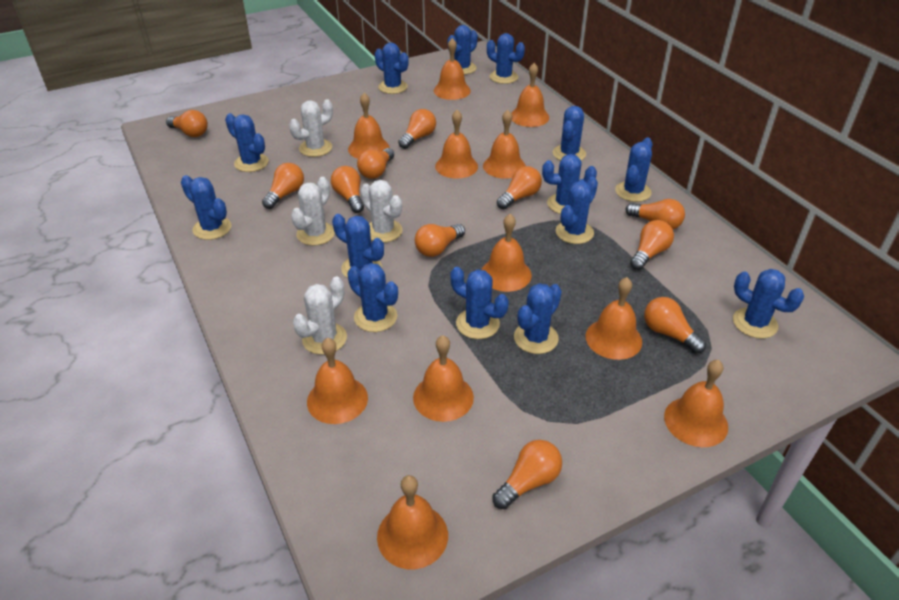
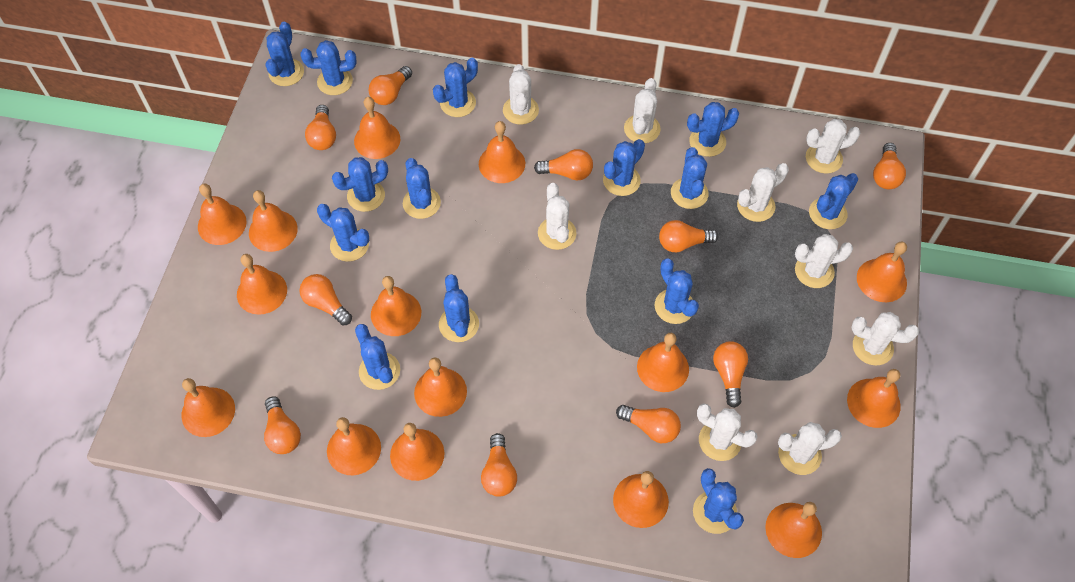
orange bell: [307,338,368,424] [348,93,390,159] [377,475,448,569] [413,335,474,422] [434,38,471,100] [435,110,478,179] [481,214,532,292] [483,110,526,179] [511,63,549,127] [585,277,642,360] [664,360,728,447] = 11 -> [182,378,235,437] [198,184,247,245] [237,254,287,315] [249,190,298,252] [327,417,381,475] [354,97,400,159] [371,276,421,336] [390,423,444,481] [414,358,467,417] [479,121,525,183] [613,471,669,528] [637,333,689,392] [765,502,822,558] [847,369,901,428] [857,242,907,302] = 15
orange light bulb: [166,110,208,137] [262,163,304,209] [331,166,364,213] [357,148,394,179] [398,109,436,149] [415,224,465,257] [492,440,562,509] [497,166,542,209] [626,199,685,230] [630,220,674,270] [644,297,706,353] = 11 -> [264,397,301,454] [300,274,352,325] [305,105,336,150] [369,66,412,105] [481,433,517,497] [534,149,593,180] [616,405,681,443] [659,220,718,252] [713,341,748,408] [873,143,906,189] = 10
white cactus: [289,99,333,157] [291,177,335,246] [293,277,347,355] [360,180,402,243] = 4 -> [503,64,539,125] [538,183,577,250] [624,78,661,143] [697,404,758,461] [737,163,789,222] [778,422,842,475] [795,234,853,288] [806,119,861,174] [852,312,919,366] = 9

